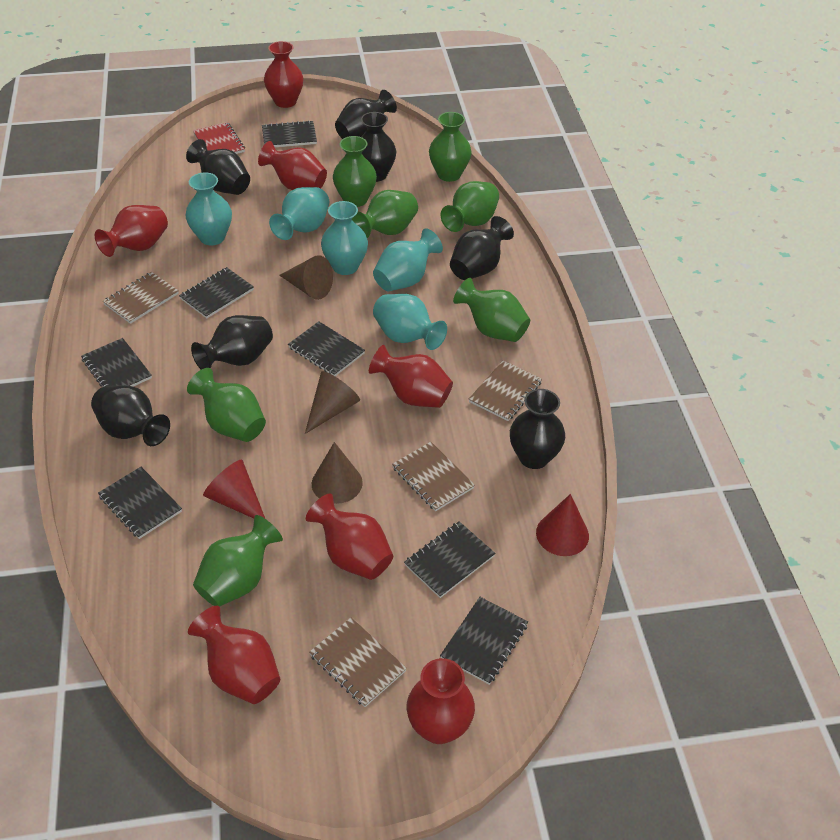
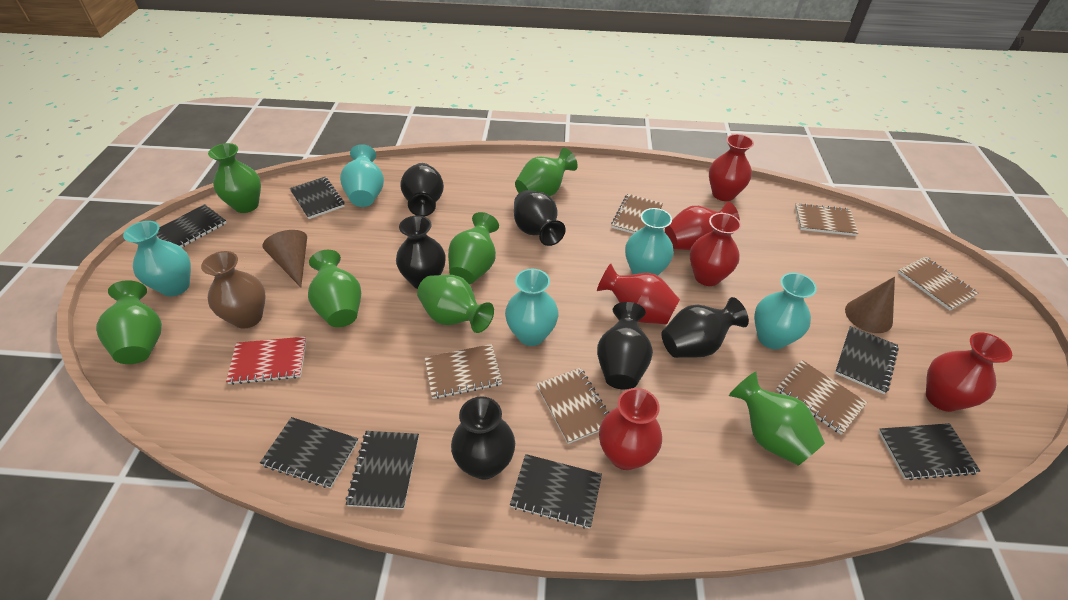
black vase: [91,385,170,446] [186,139,250,195] [191,315,273,369] [335,90,397,139] [361,112,396,182] [450,216,514,280] [510,389,565,469] = 7 -> [396,216,446,289] [400,163,444,217] [451,397,515,480] [514,190,566,246] [597,302,653,390] [661,297,749,358] = 6
brown cone: [279,255,333,300] [305,371,360,434] [312,442,363,504] = 3 -> [263,230,307,287] [845,277,895,333] = 2
brown notebook: [103,272,179,324] [309,618,407,707] [392,442,475,511] [469,360,542,421] = 4 -> [425,344,502,399] [537,368,609,444] [611,194,663,234] [776,360,867,435] [795,203,858,236] [898,256,978,310] = 6
brown vase: none = 0 -> [201,251,265,329] = 1
red cone: [203,460,265,518] [536,494,589,556] = 2 -> none = 0
red vase: [95,205,168,257] [188,606,280,704] [258,141,327,190] [264,41,303,108] [306,493,393,580] [369,345,453,408] [406,658,475,744] = 7 -> [597,264,680,325] [599,388,662,470] [665,202,740,250] [690,213,741,286] [709,134,754,201] [926,332,1012,412] = 6

